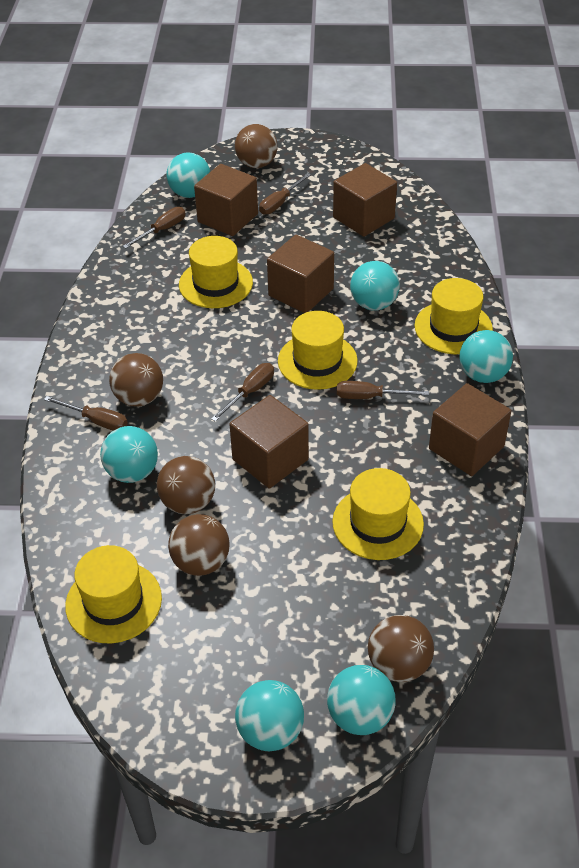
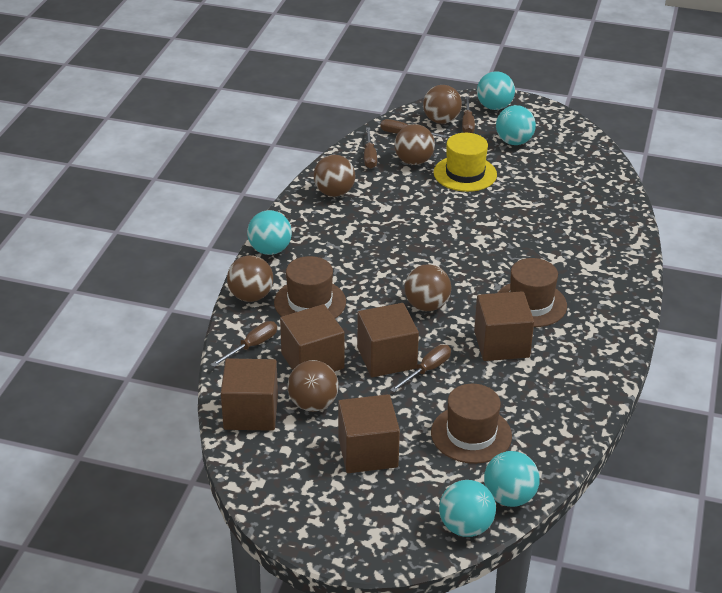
brown ball: [109,353,163,406] [157,456,215,514] [168,514,230,576] [235,124,277,168] [368,615,434,682] = 5 -> [227,255,273,302] [287,360,339,412] [314,155,355,197] [394,124,435,165] [404,264,451,311] [423,85,462,124] = 6
brown hat: none = 0 -> [274,256,346,318] [431,384,512,464] [498,258,567,327] = 3
turquoise ball: [100,426,158,483] [167,153,210,198] [235,680,304,751] [327,665,395,735] [350,261,400,311] [459,330,513,383] = 6 -> [247,210,292,255] [439,480,496,537] [477,71,515,110] [484,451,540,507] [496,105,536,145] = 5
yellow hat: [65,545,162,643] [179,236,253,308] [278,311,358,390] [332,468,424,560] [414,278,493,354] = 5 -> [434,133,497,192] = 1

